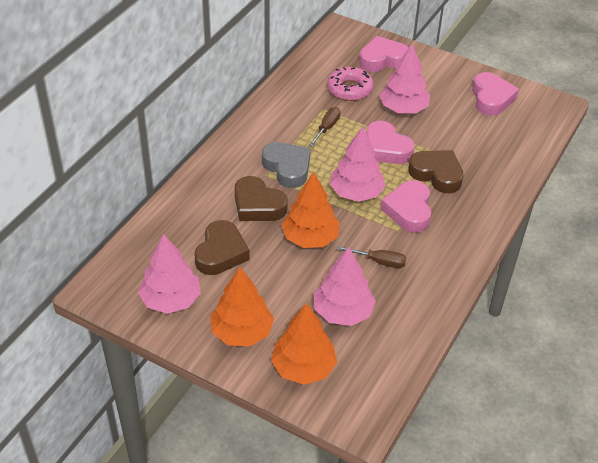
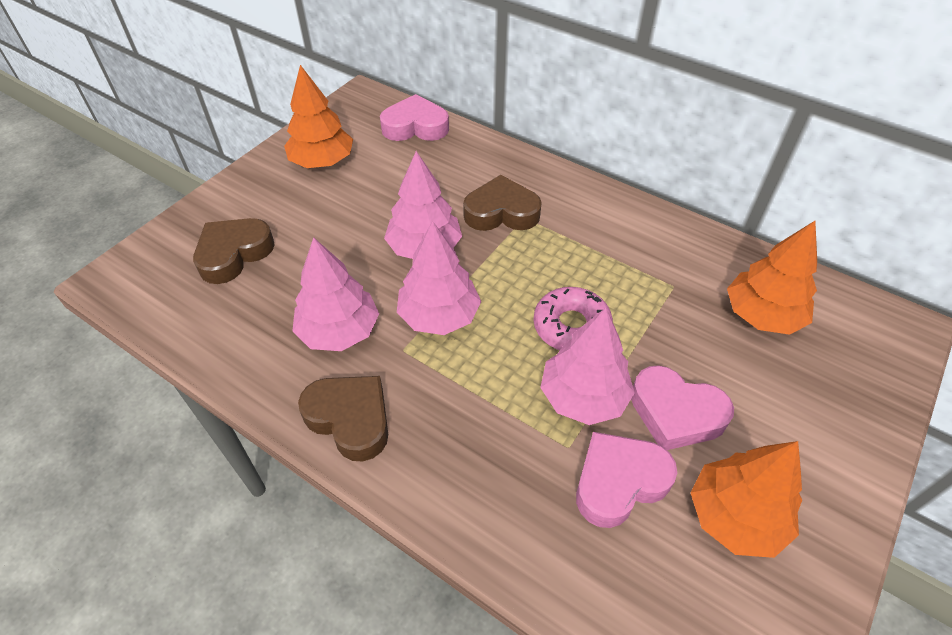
brown screwdriver: [309,107,340,147] [337,246,406,268] = 2 -> none = 0
grey heart: [262,142,310,188] = 1 -> none = 0
pink heart: [359,36,408,72] [366,121,415,164] [381,180,431,233] [472,72,519,116] = 4 -> [380,94,449,141] [576,432,677,528] [631,365,734,450] = 3

